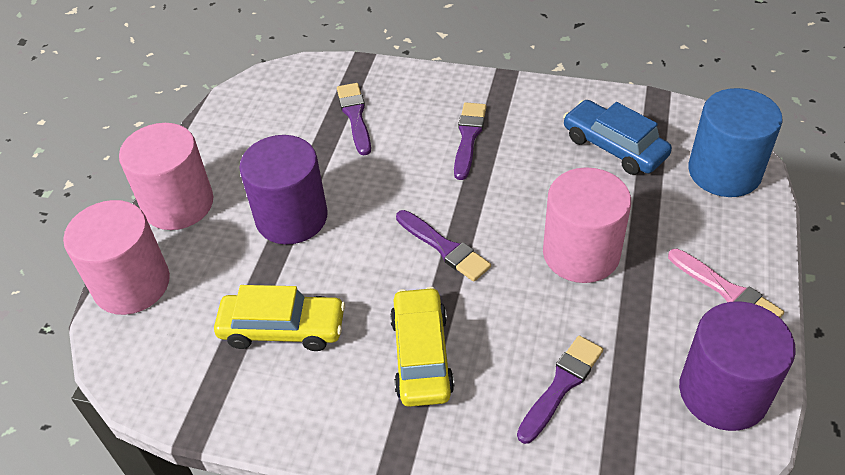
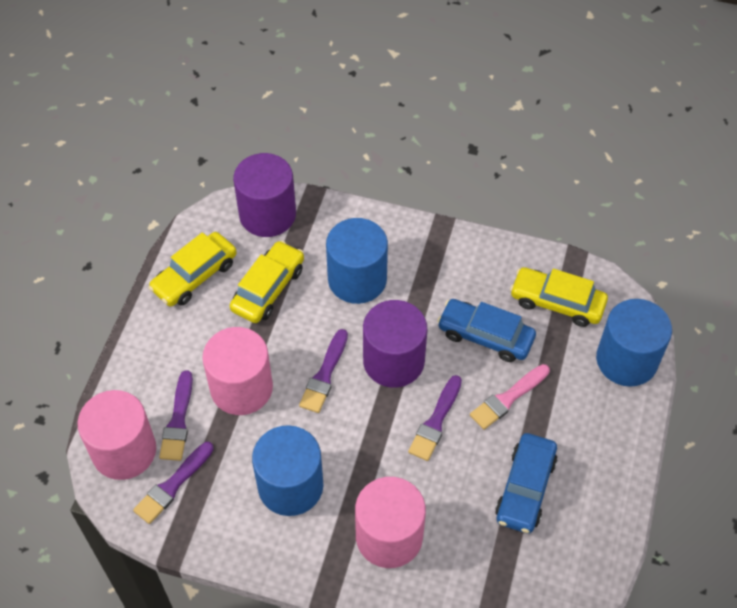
blue car: [563,100,672,175] = 1 -> [437,299,536,362] [495,433,557,534] = 2
blue cylinder: [688,88,783,197] = 1 -> [252,425,323,516] [326,218,388,304] [596,299,672,387] = 3
yellow car: [214,285,345,351] [390,287,454,407] = 2 -> [148,232,237,306] [230,240,304,323] [510,267,608,327] = 3

